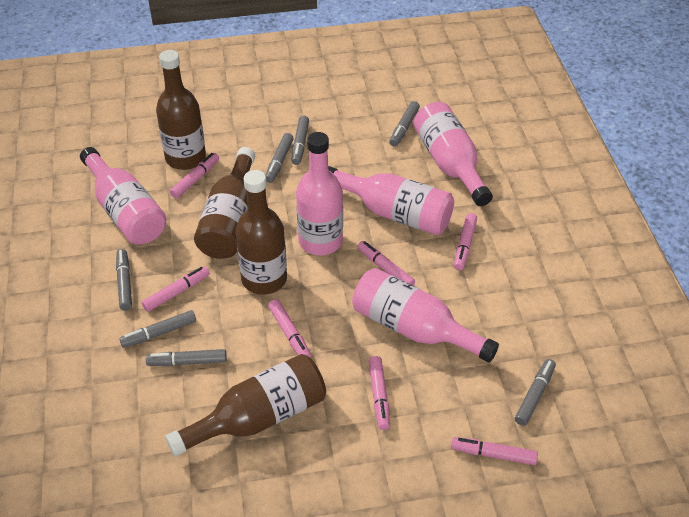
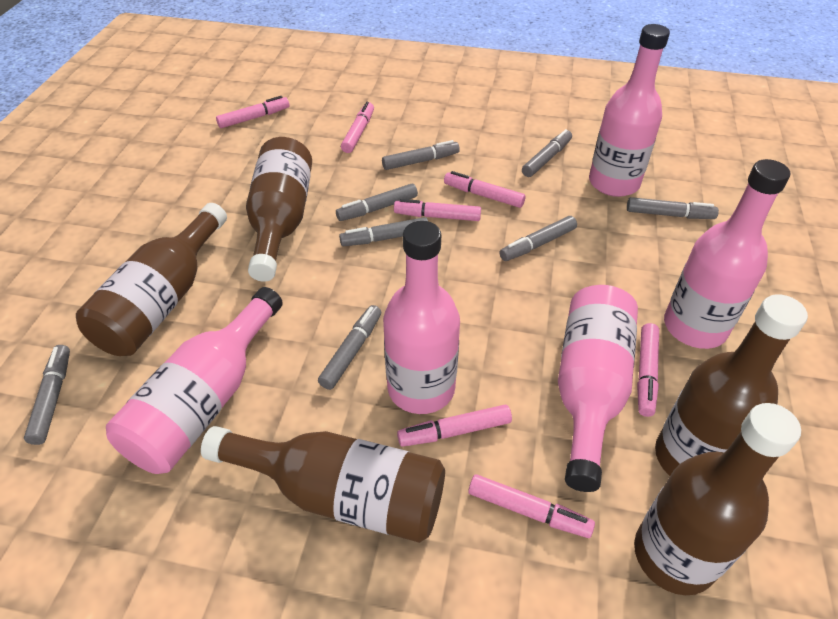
brown bottle: [156,50,206,170] [165,354,326,457] [194,147,255,259] [236,170,287,295] = 4 -> [76,203,227,356] [201,426,445,543] [246,137,312,282] [634,403,801,595] [655,294,808,476] = 5
grey marker: [116,249,132,311] [119,310,196,348] [146,349,227,366] [266,133,294,183] [291,116,309,165] [389,101,420,146] [515,359,556,426] = 7 -> [24,345,70,445] [318,305,381,390] [336,184,418,221] [339,217,428,246] [382,140,460,170] [499,216,577,261] [522,129,572,177] [627,197,719,219] = 8

